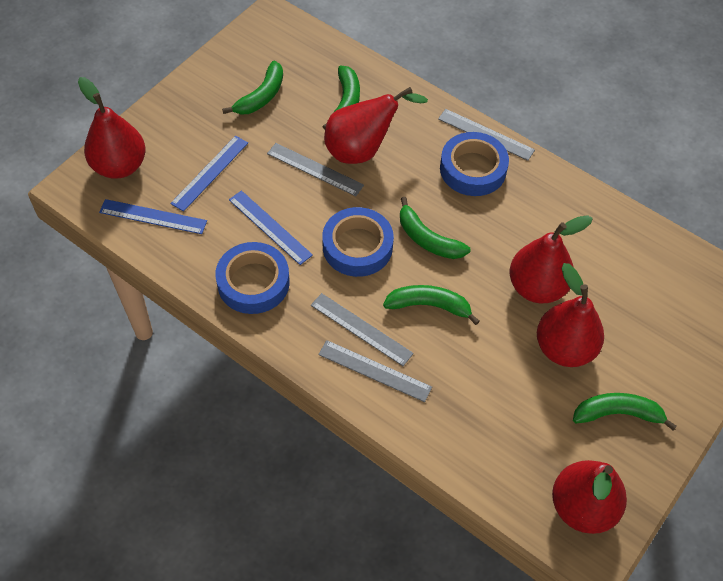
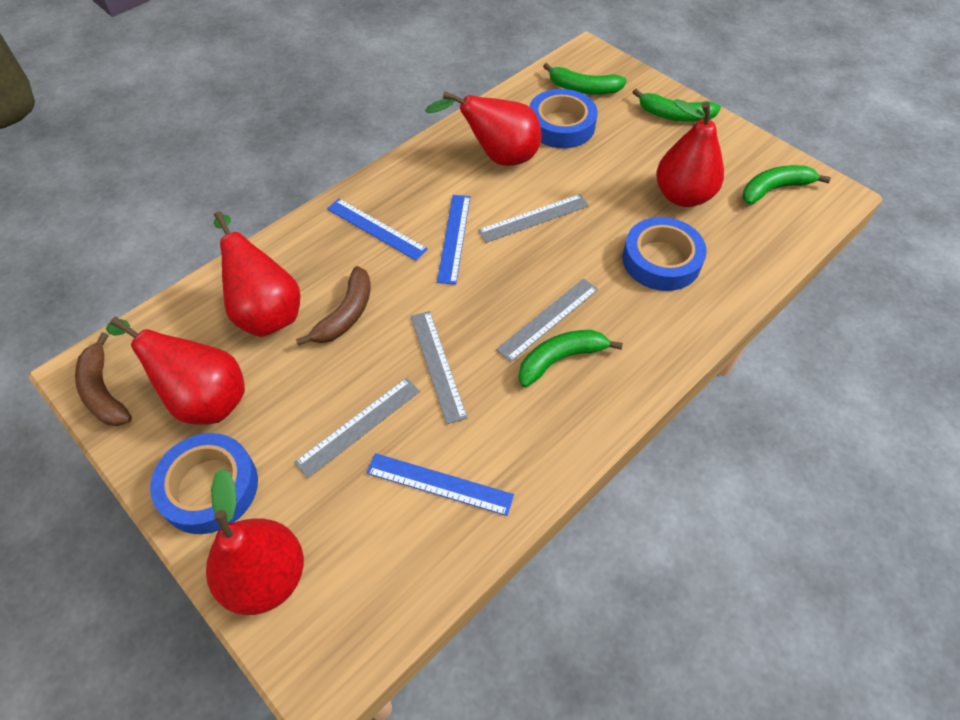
brown banana: none = 0 -> [75,332,132,426] [296,266,371,346] = 2
green banana: [222,61,283,115] [323,65,360,130] [383,285,480,325] [400,197,470,259] [573,393,677,431] = 5 -> [518,330,623,388] [543,63,627,95] [633,89,721,122] [742,165,831,205] = 4

